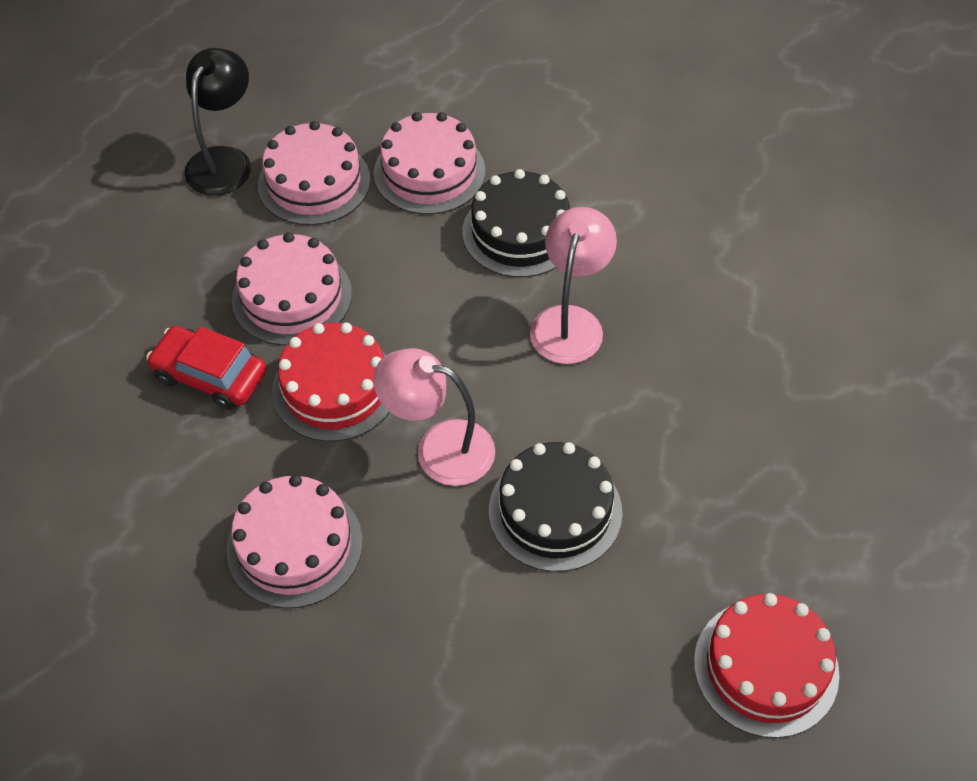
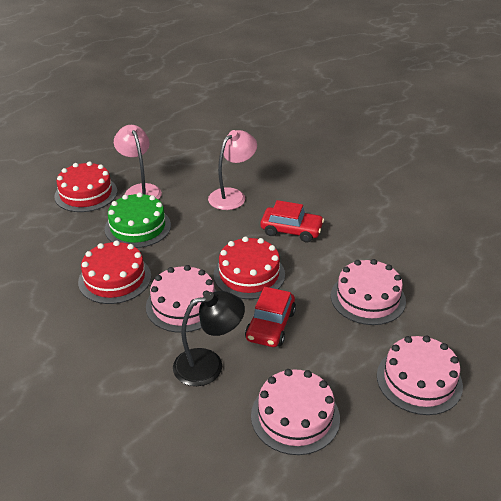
black cake: [462,169,570,277] [489,442,622,572] = 2 -> none = 0
green cake: none = 0 -> [105,192,171,248] = 1
red cake: [272,322,390,442] [694,593,839,738] = 2 -> [54,161,117,212] [78,240,151,304] [213,237,285,299] = 3
red car: [146,326,267,410] = 1 -> [245,287,296,347] [261,200,324,242] = 2

